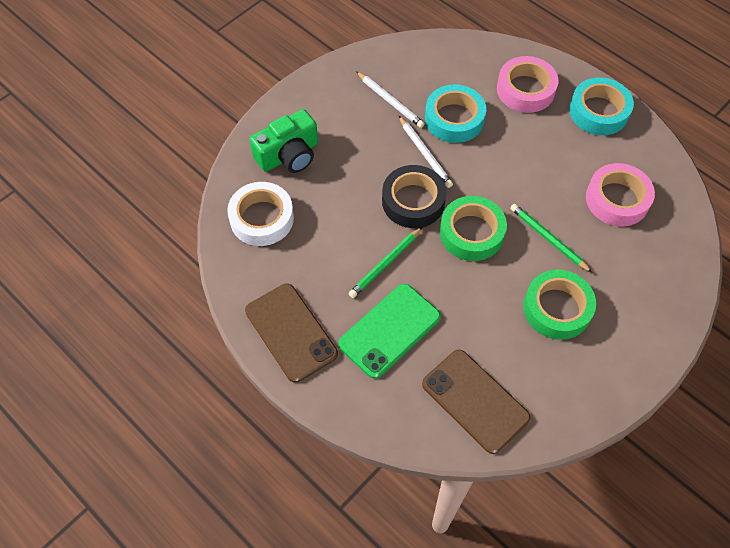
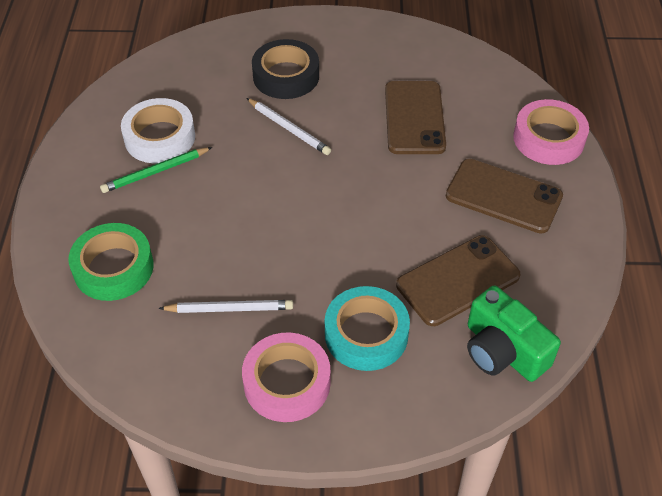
brown phone: [245,283,338,383] [422,350,531,454] = 2 -> [385,81,446,154] [396,235,521,326] [446,159,563,234] = 3
green pencil: [348,227,422,298] [510,204,593,273] = 2 -> [100,147,212,193] = 1
green phone: [338,284,441,379] = 1 -> none = 0
green tape: [440,196,507,261] [524,269,596,340] = 2 -> [68,223,154,301] = 1
turquoise tape: [425,85,486,143] [569,77,634,135] = 2 -> [325,286,410,371] = 1

